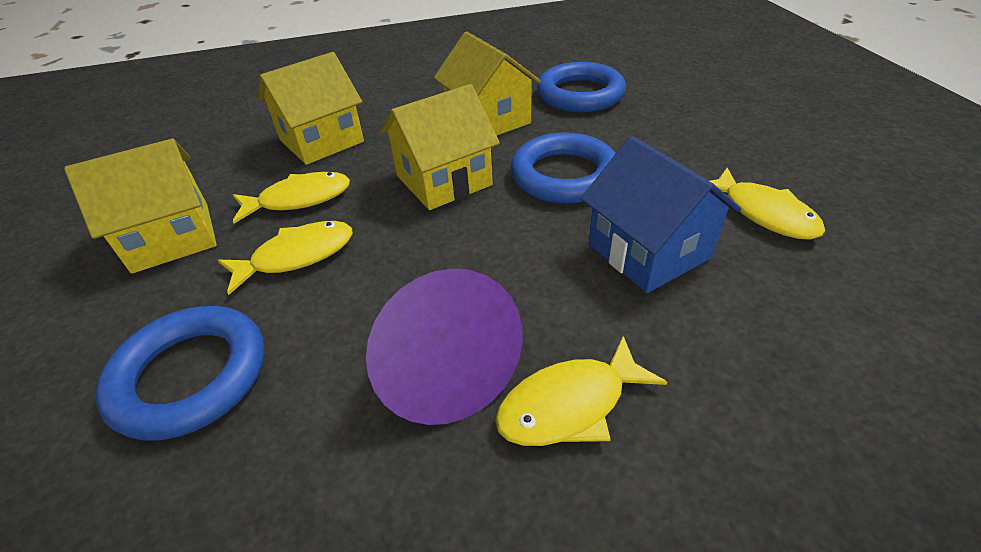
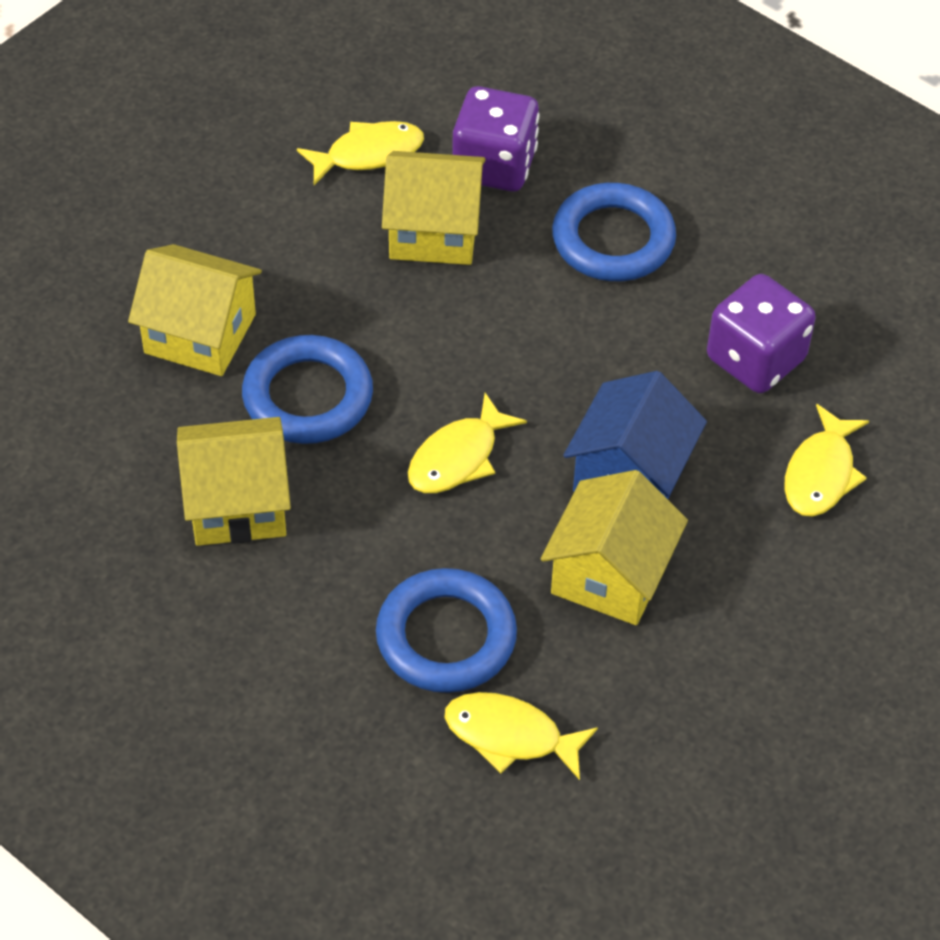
purple cone: [366,268,523,425] = 1 -> none = 0
purple dice: none = 0 -> [452,86,540,192] [707,274,815,393] = 2

